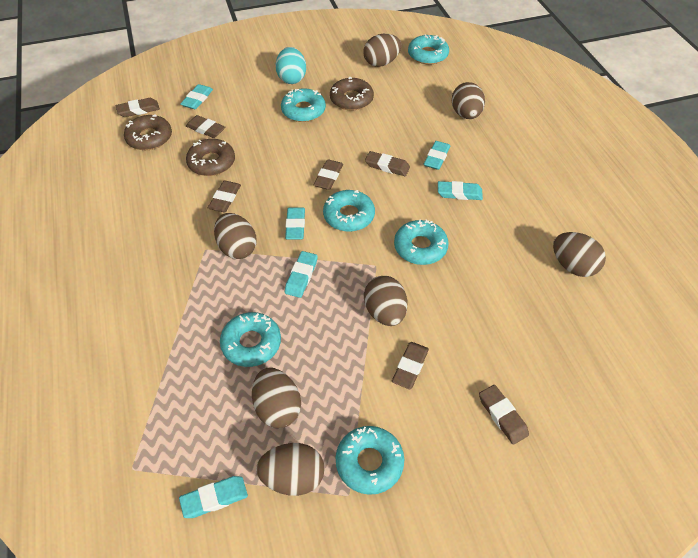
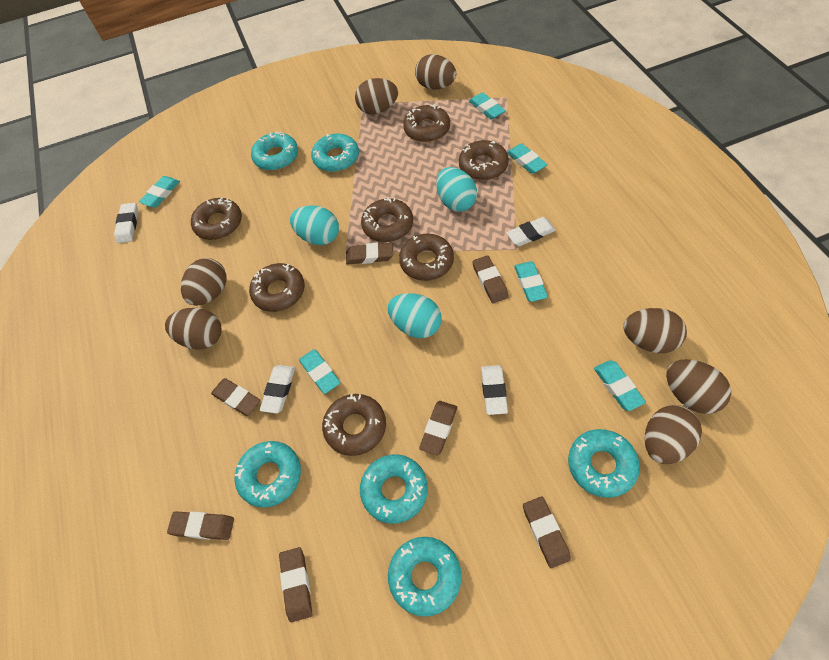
brown donut: [124,114,172,150] [186,139,235,176] [330,77,374,110] = 3 -> [191,197,242,240] [249,263,305,312] [322,394,386,456] [361,197,413,242] [399,234,454,281] [403,104,450,142] [459,140,509,180] = 7
turquoise egg: [275,47,306,84] = 1 -> [290,205,339,245] [388,293,442,338] [436,167,477,212] = 3
white eraser: none = 0 -> [114,203,138,243] [260,365,295,414] [481,365,508,415] [506,217,556,246] = 4

